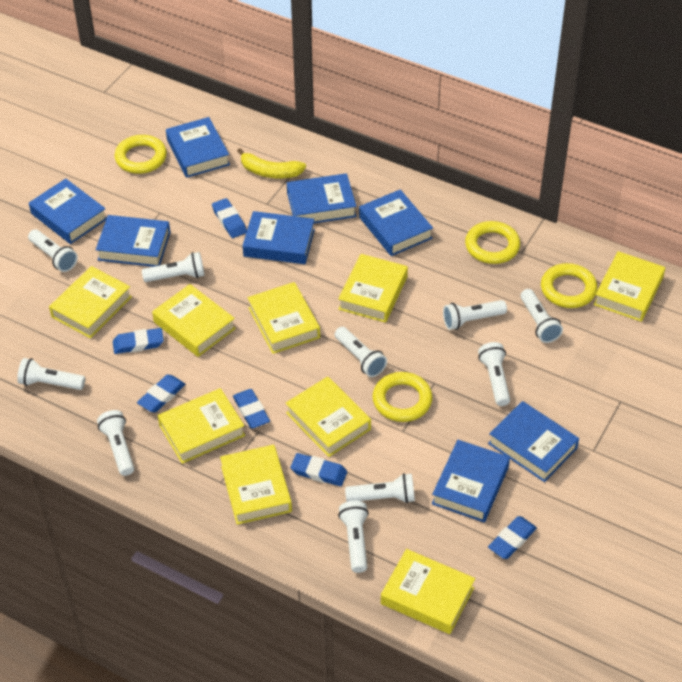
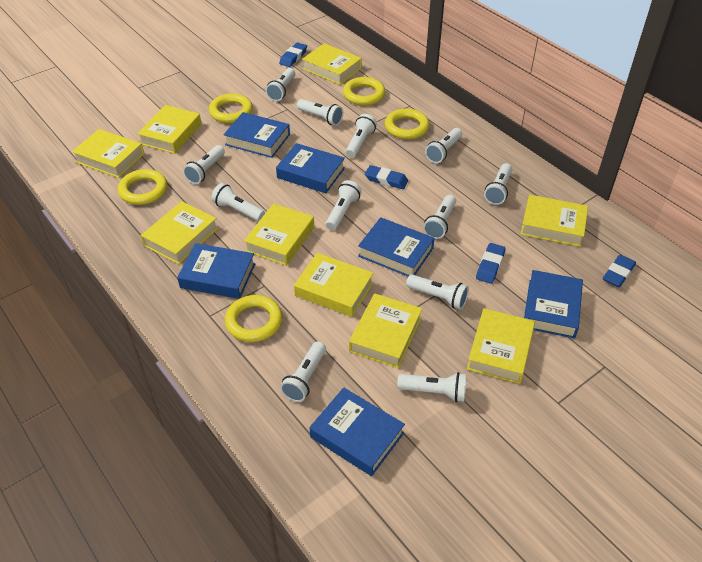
blue book: [29,179,107,244] [96,215,170,267] [166,117,230,178] [242,211,315,264] [287,173,356,223] [359,189,433,256] [432,440,510,522] [488,401,579,482] = 8 -> [177,243,255,299] [224,112,290,158] [276,143,345,193] [310,388,405,476] [358,217,435,276] [524,270,583,338] = 6
blue eraser: [113,328,164,354] [137,375,185,412] [212,198,247,238] [233,389,270,428] [291,453,347,486] [488,516,537,559] = 6 -> [279,42,307,67] [365,165,408,189] [476,243,506,284] [603,255,636,287] = 4
white flashlight: [17,358,85,390] [28,229,78,272] [97,410,134,476] [142,252,204,282] [335,327,387,377] [338,501,369,573] [345,473,415,503] [443,300,507,330] [478,342,510,406] [520,289,563,343] = 10 -> [183,145,225,184] [211,183,265,221] [266,68,295,101] [280,342,326,402] [297,99,343,126] [326,180,362,230] [345,114,377,158] [397,372,467,402] [406,274,469,310] [423,195,456,239] [425,128,462,163] [484,163,512,205] = 12
yellow banana: [237,148,306,178] = 1 -> none = 0
yellow ring: [115,135,167,174] [373,372,433,422] [465,221,520,264] [541,263,597,308] = 4 -> [118,169,167,205] [209,93,253,123] [225,295,283,342] [343,77,385,105] [385,108,430,139] = 5

